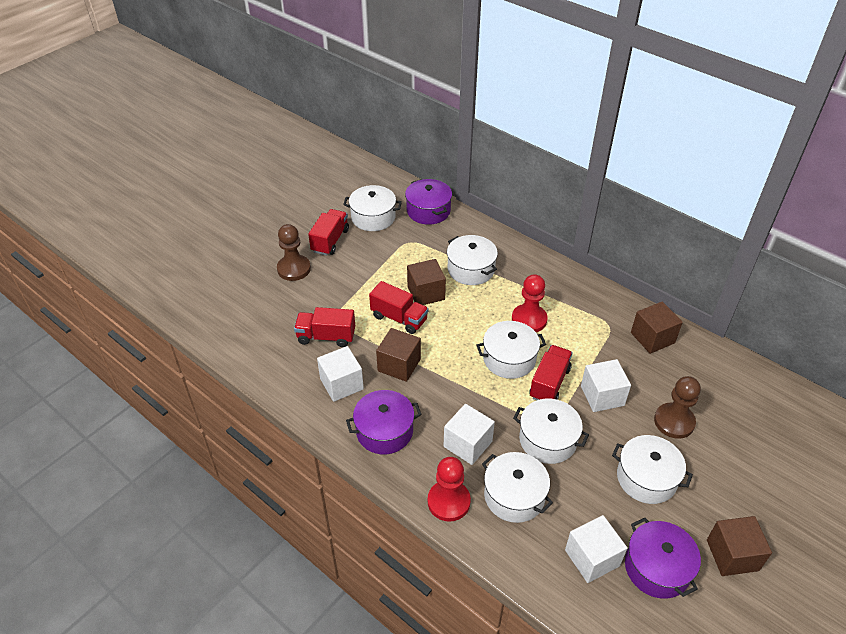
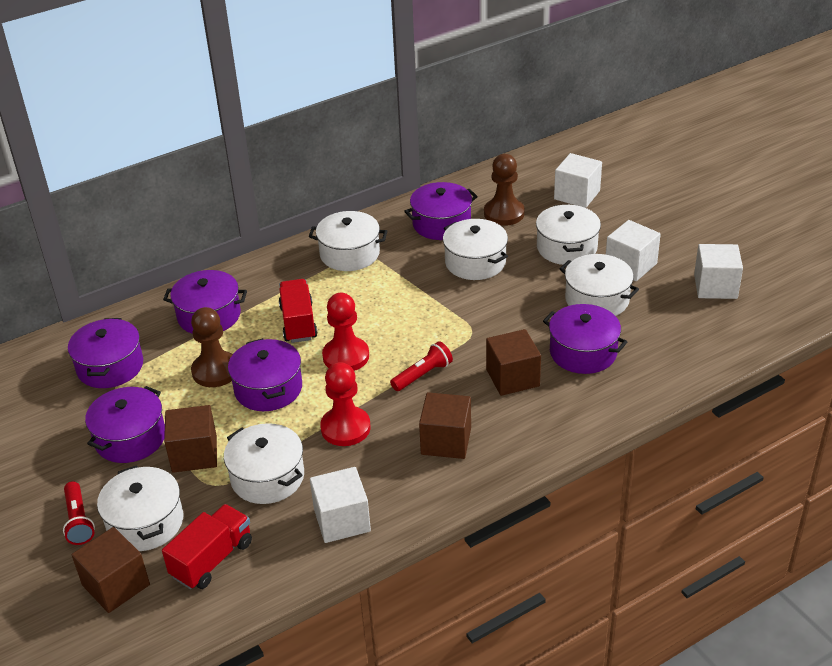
purple pot: [346,390,422,454] [405,179,452,225] [625,518,701,599] = 3 -> [68,318,143,388] [85,386,165,463] [163,270,247,334] [228,338,302,411] [404,182,478,240] [543,304,627,374] = 6
red flashlight: none = 0 -> [63,481,95,545] [390,341,453,391] = 2
red truck: [294,307,355,347] [308,209,349,256] [369,281,429,334] [529,345,573,400] = 4 -> [162,504,252,589] [279,279,318,343] = 2

